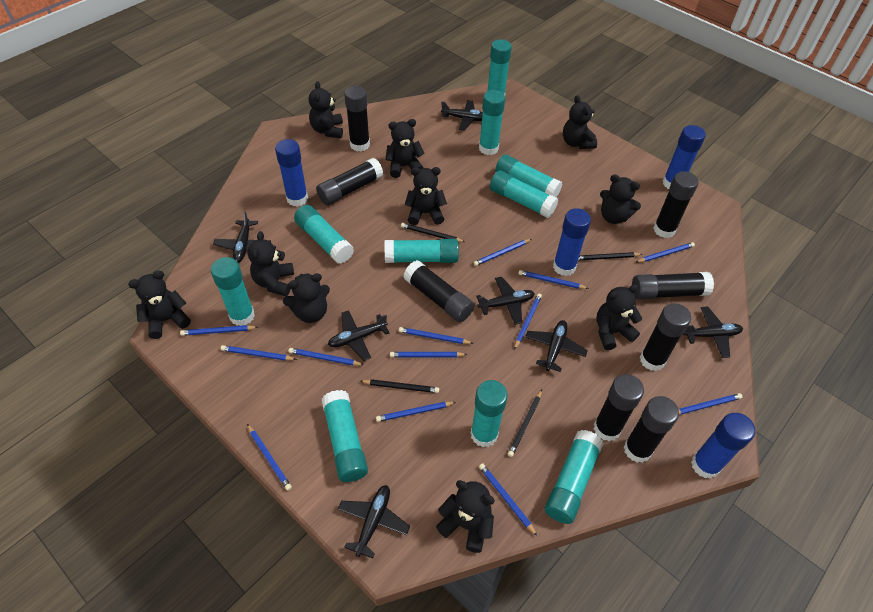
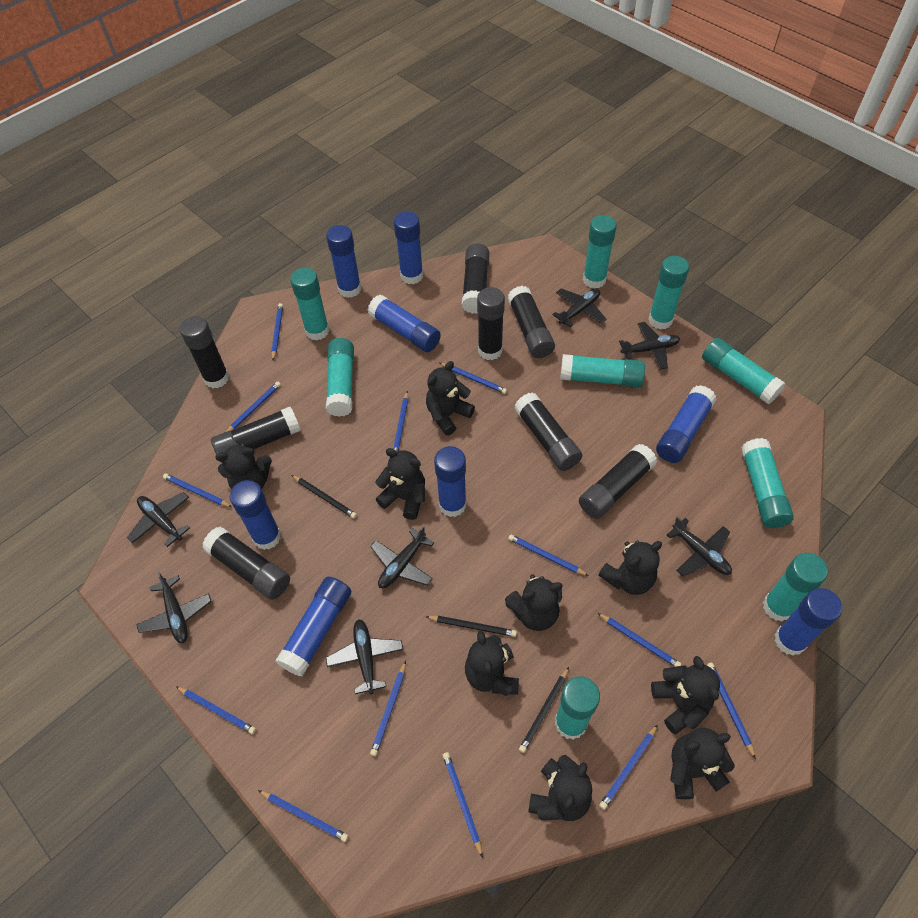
black pencil: [360,379,439,393] [401,223,465,242] [508,390,542,457] [578,252,642,260] = 4 -> [292,475,357,519] [425,616,517,637] [519,667,569,753] = 3
black teddy bear: [128,270,191,339] [248,231,294,296] [283,273,330,323] [309,81,343,138] [385,119,425,178] [405,167,447,225] [436,480,495,553] [563,95,597,149] [597,284,642,350] [600,175,641,224] = 10 -> [215,443,272,489] [375,448,425,520] [426,361,475,435] [465,631,519,696] [505,575,563,631] [528,755,592,821] [598,540,662,595] [651,656,720,734] [670,728,735,799] = 9
blue glue stick: [275,139,308,207] [553,208,591,276] [663,125,706,189] [691,413,755,479] = 4 -> [230,480,281,550] [275,577,351,676] [326,225,361,298] [368,295,441,352] [394,211,423,284] [434,446,466,517] [656,385,717,463] [774,588,842,656] = 8
turquoise glue stick: [211,257,255,326] [294,205,354,264] [322,390,368,482] [385,239,459,263] [471,380,508,447] [479,90,505,155] [487,39,512,95] [490,170,558,218] [495,154,562,198] [545,430,604,524] = 10 -> [290,268,329,341] [326,338,354,417] [555,676,600,740] [560,354,645,387] [583,215,617,289] [648,256,689,330] [702,338,785,404] [741,438,794,528] [763,553,828,621] = 9

